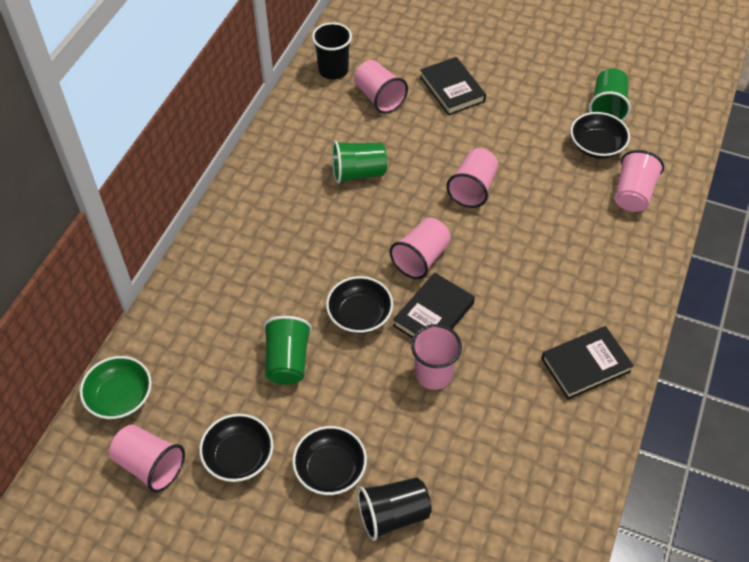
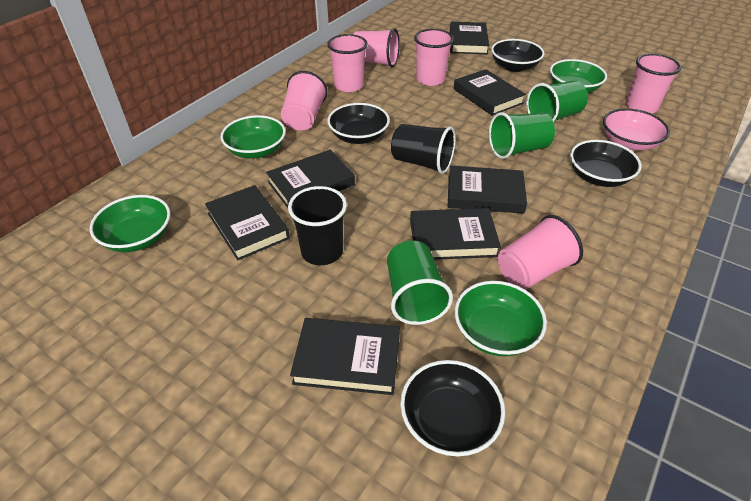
black book: [393,272,475,338] [420,57,486,115] [541,326,634,399] = 3 -> [205,185,290,260] [266,150,355,208] [290,318,400,395] [410,208,501,260] [448,165,527,214] [450,22,489,54] [454,69,526,116] = 7
green bowl: [80,356,152,419] = 1 -> [90,195,171,252] [221,115,286,159] [455,281,547,357] [550,59,607,93] = 4
pink bowl: none = 0 -> [603,108,670,150] = 1

